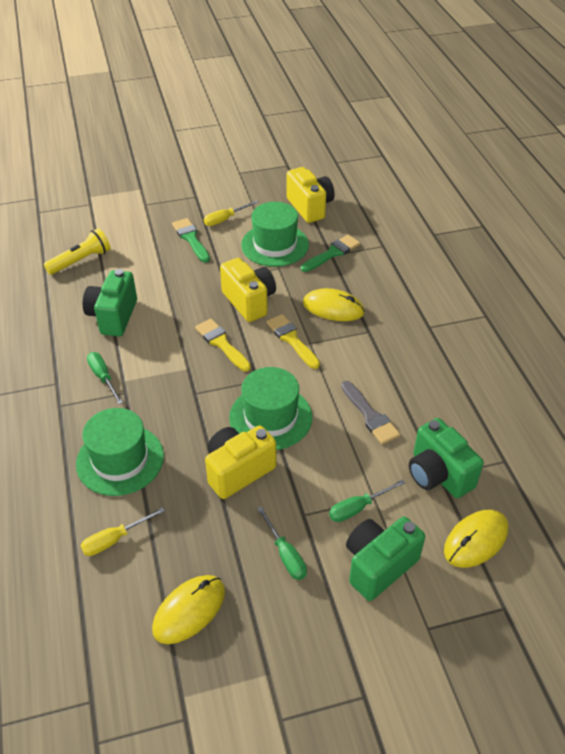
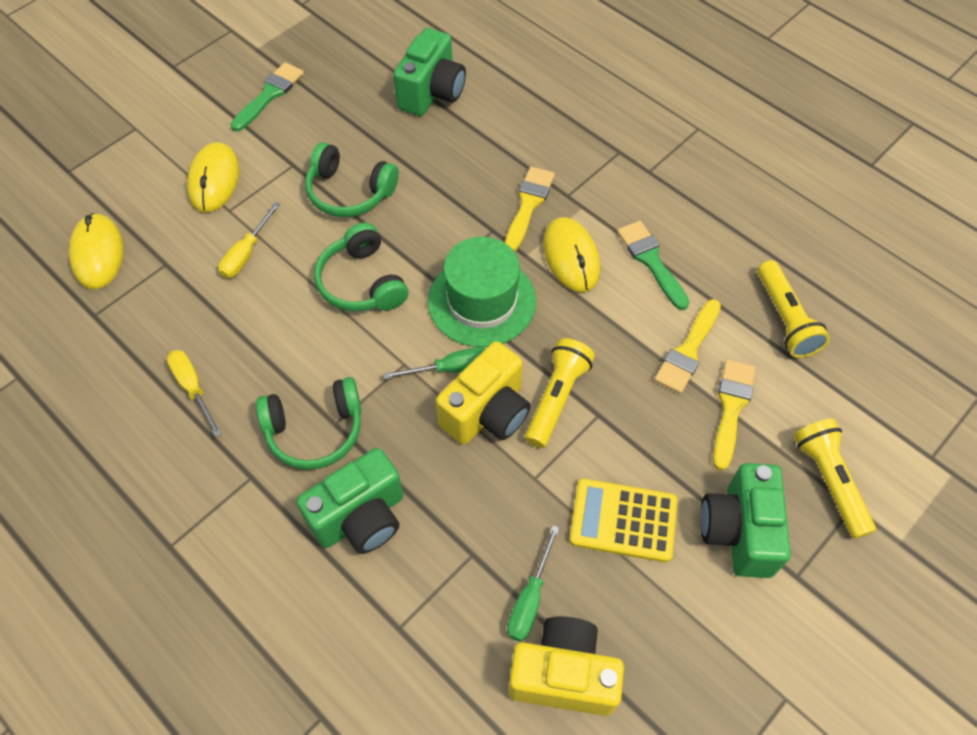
green hat: [76,408,164,496] [229,367,312,450] [241,202,309,267] = 3 -> [428,237,536,347] = 1
green headphones: none = 0 -> [256,377,361,470] [305,142,399,217] [314,223,408,311] = 3
green screwdriver: [87,352,123,404] [257,506,307,580] [329,480,405,522] = 3 -> [383,347,485,379] [507,525,559,642] = 2
grey brush: [341,381,400,444] = 1 -> none = 0
yellow brush: [195,319,251,372] [266,314,320,369] = 2 -> [505,166,555,252] [654,299,721,394] [713,359,756,471] = 3
yellow calculator: none = 0 -> [569,479,678,562] = 1
yellow camera: [205,425,276,499] [220,258,276,322] [286,167,334,223] = 3 -> [436,341,531,445] [509,616,624,716] = 2
yellow flashlight: [44,228,111,275] = 1 -> [525,338,595,448] [758,260,830,358] [794,419,876,539] = 3

